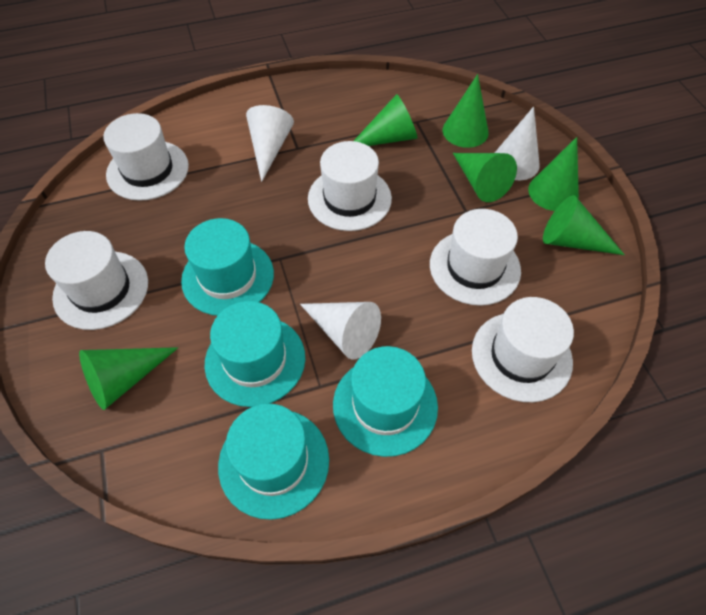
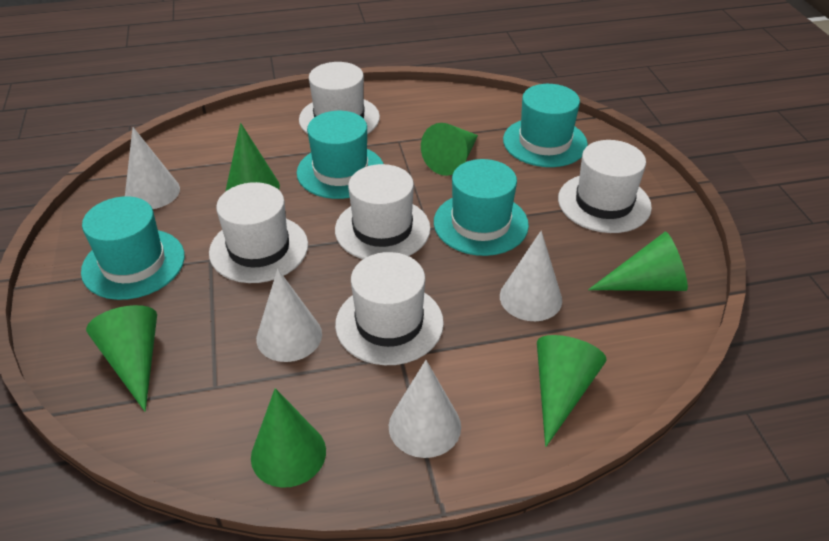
white cone: [246,105,294,182] [300,302,381,360] [495,106,540,180] = 3 -> [125,127,180,209] [256,269,322,362] [389,360,461,458] [500,231,562,321] = 4

